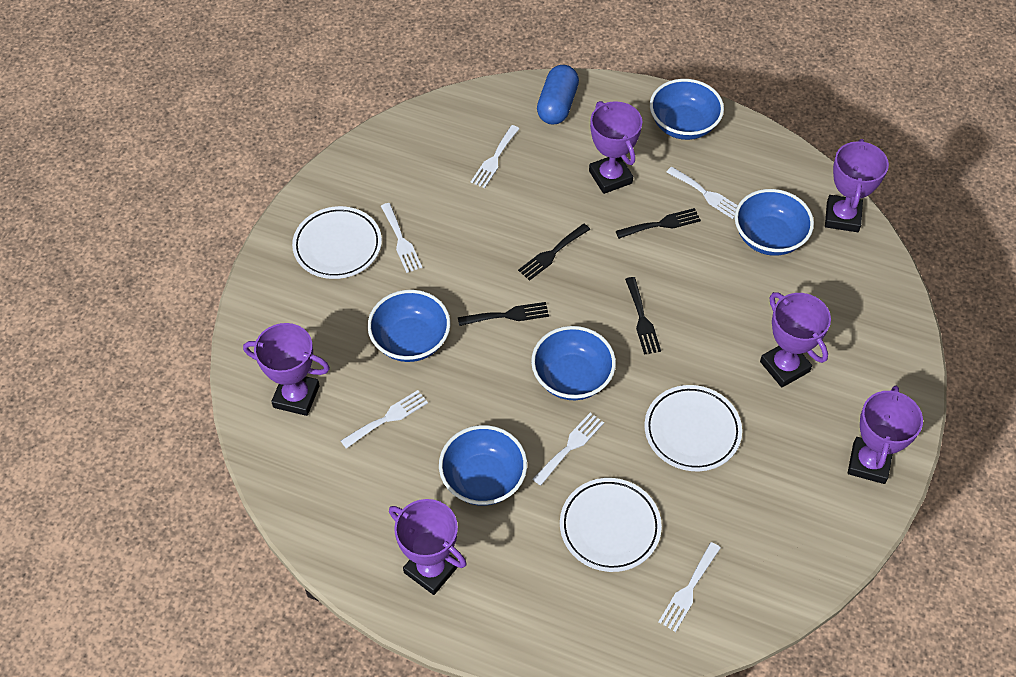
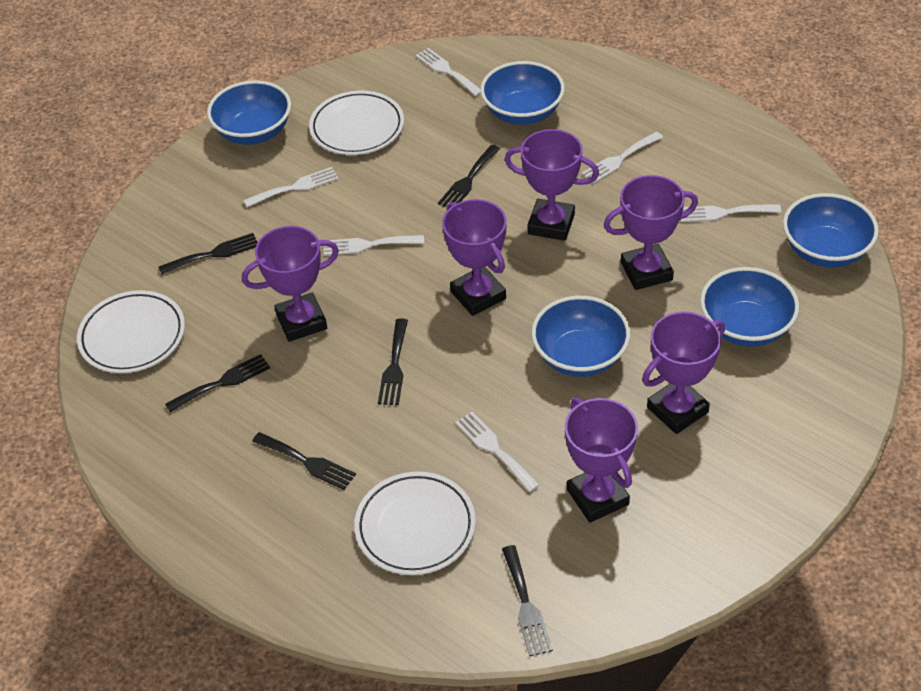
black fork: [458,302,549,326] [518,224,590,281] [616,208,701,239] [625,277,661,355] = 4 -> [158,233,258,275] [165,354,270,412] [252,432,356,490] [378,318,408,405] [438,145,500,207] [502,545,553,656] = 6
blue capsule: [537,65,579,125] = 1 -> none = 0

